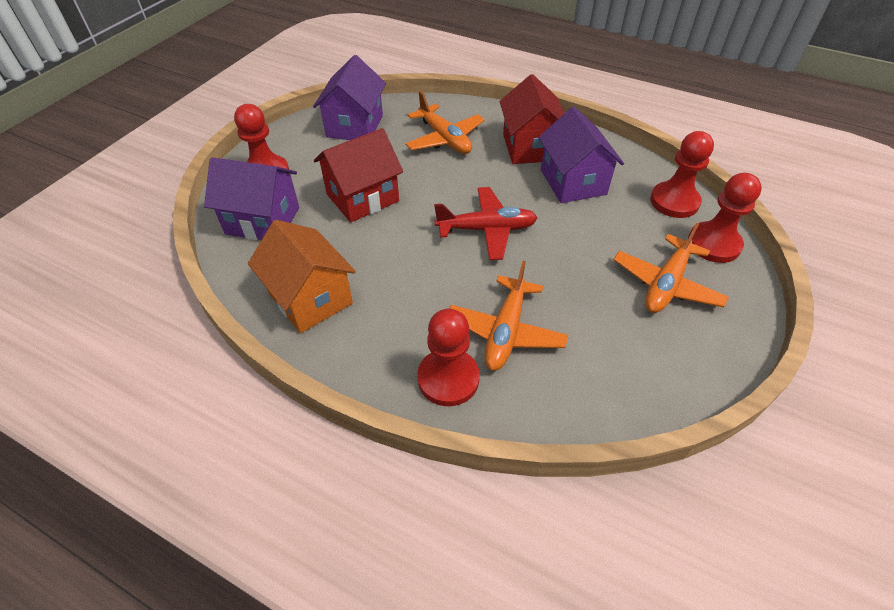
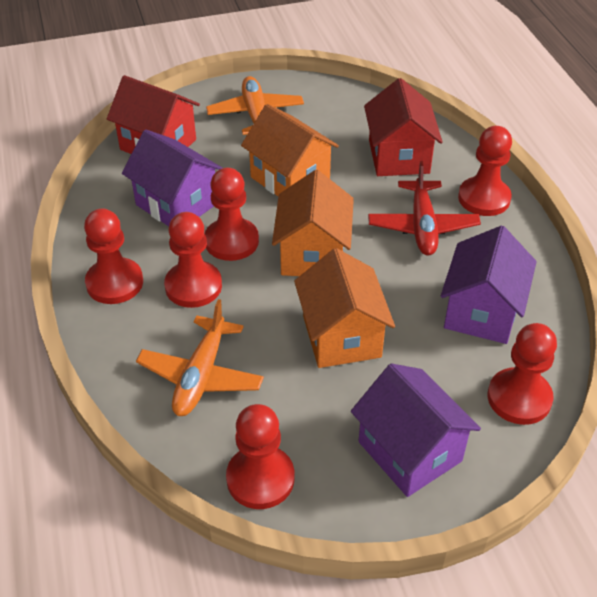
orange house: [248,220,356,333] = 1 -> [241,104,339,197] [272,170,354,276] [294,248,395,368] = 3
orange plane: [405,91,485,154] [449,261,568,371] [613,223,729,313] = 3 -> [136,299,264,416] [206,76,304,135] = 2
red pawn: [234,104,289,174] [417,309,480,406] [650,131,714,218] [688,173,762,263] = 4 -> [84,208,143,304] [164,212,222,308] [205,168,259,261] [226,404,294,509] [458,126,512,216] [488,323,557,425] = 6

